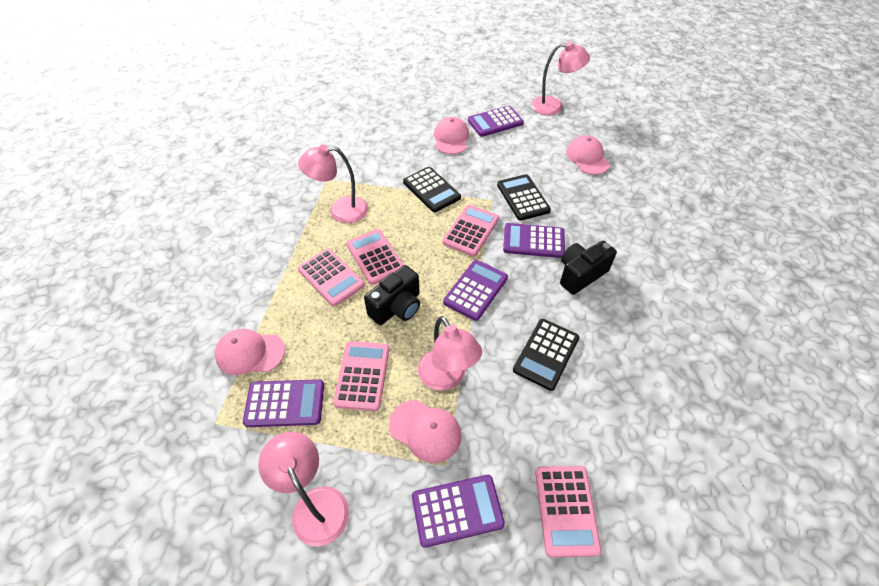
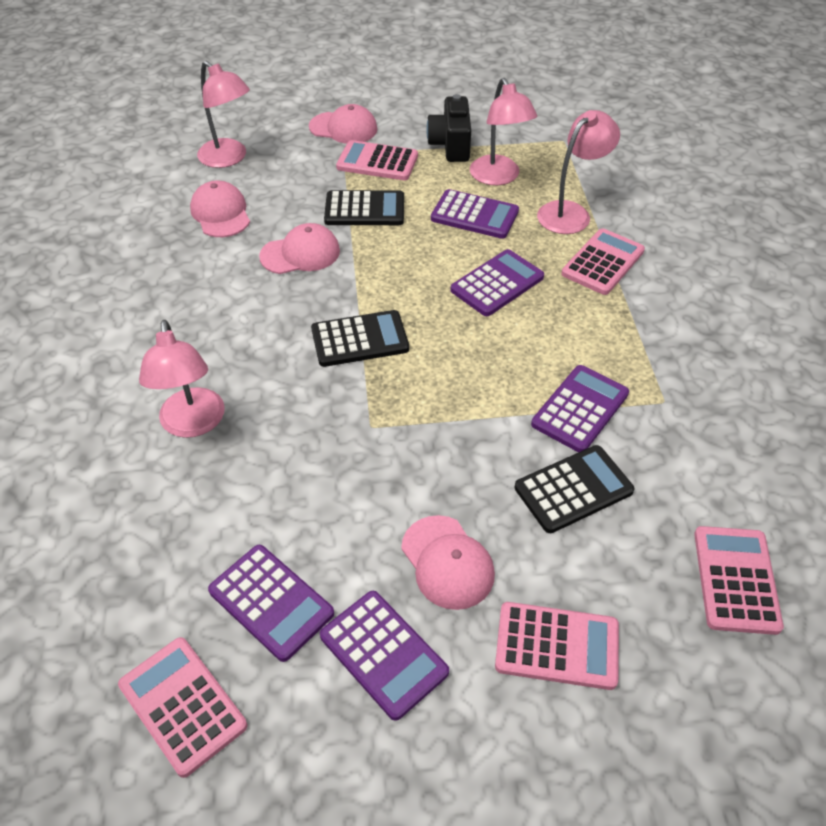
black camera: [364,265,420,325] [560,240,617,295] = 2 -> [426,94,471,162] = 1

